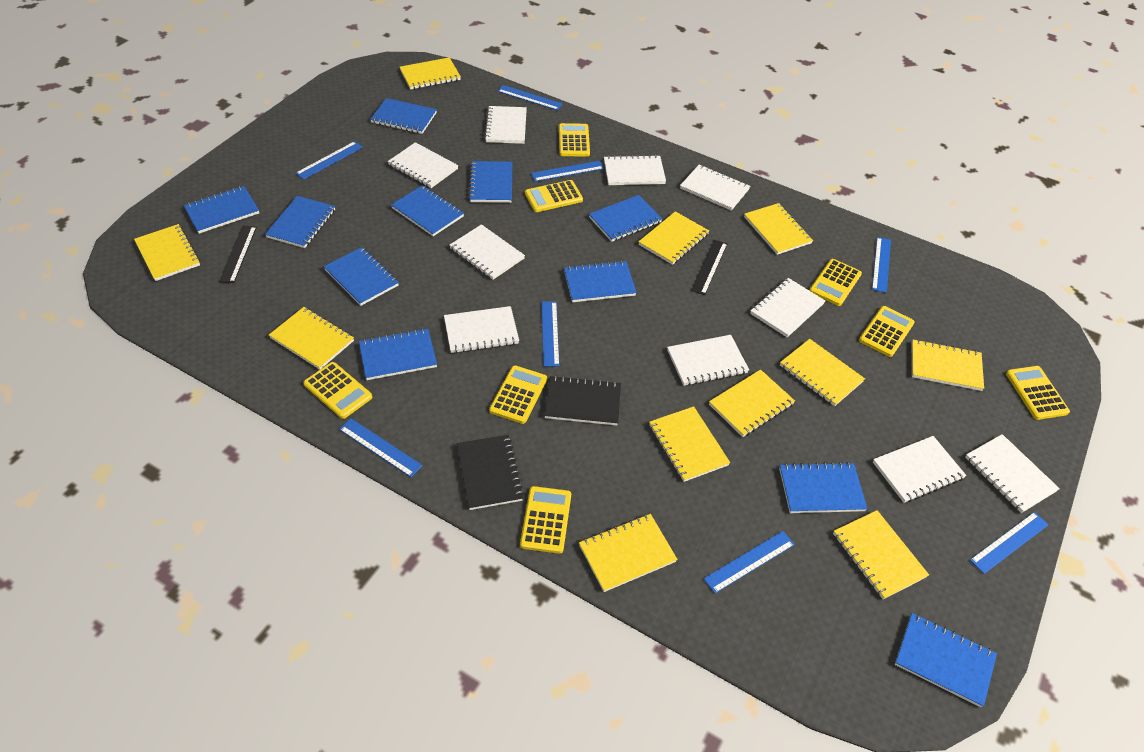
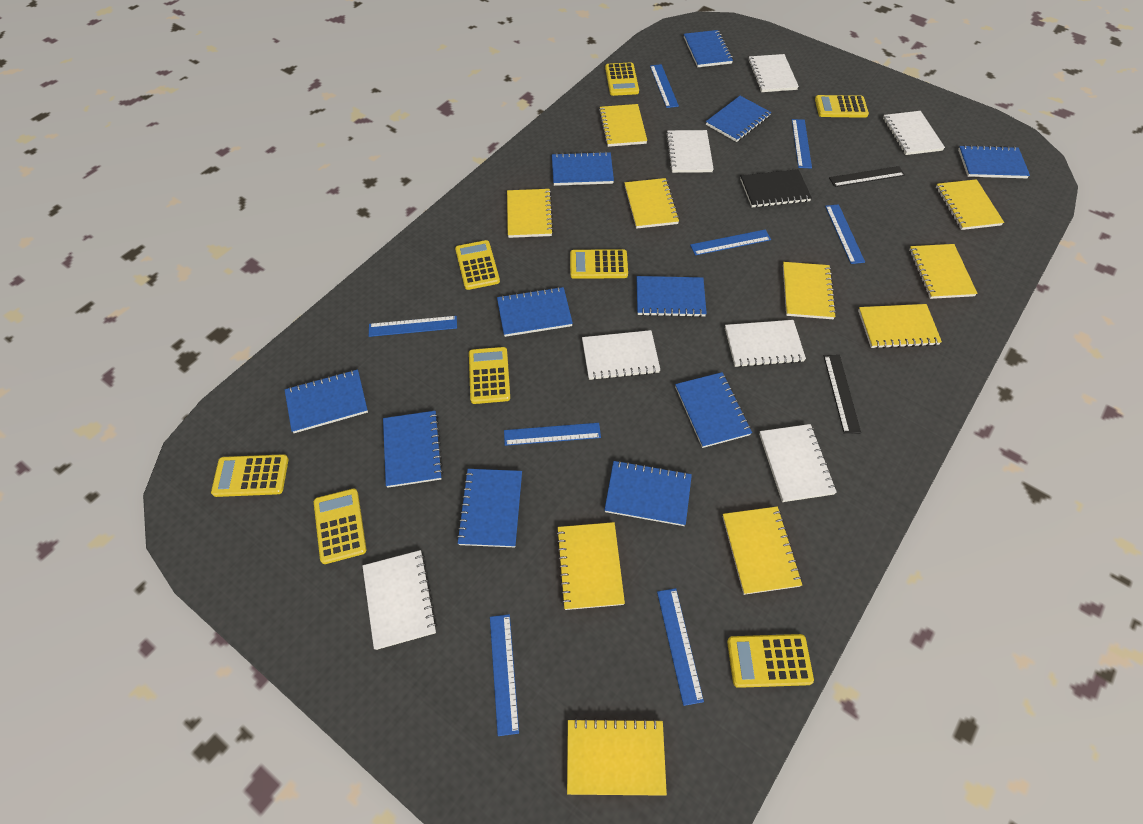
black notebook: [457,435,524,510] [544,375,621,426] = 2 -> [740,169,812,208] = 1
white notebook: [388,142,458,188] [444,306,519,353] [449,224,525,280] [484,106,527,144] [604,155,666,185] [667,335,749,386] [680,165,750,211] [750,278,825,337] [873,436,966,503] [965,434,1060,513] = 10 -> [362,550,437,650] [582,330,660,380] [666,130,714,173] [725,320,806,367] [748,54,799,92] [759,424,837,502] [883,111,945,155] = 7
yellow notebook: [134,224,200,281] [269,307,354,370] [400,57,461,90] [579,514,677,592] [638,211,709,265] [649,406,730,482] [709,369,795,437] [744,203,813,255] [780,339,865,406] [833,510,929,599] [912,339,984,391] = 11 -> [507,189,554,238] [556,522,625,610] [567,718,667,796] [599,104,647,147] [624,178,680,229] [722,506,802,595] [783,262,836,319] [858,304,942,349] [909,244,978,299] [936,179,1004,230] = 10

